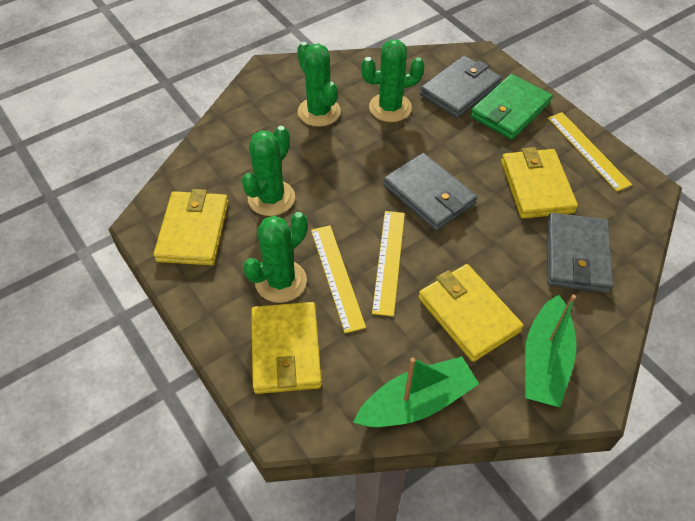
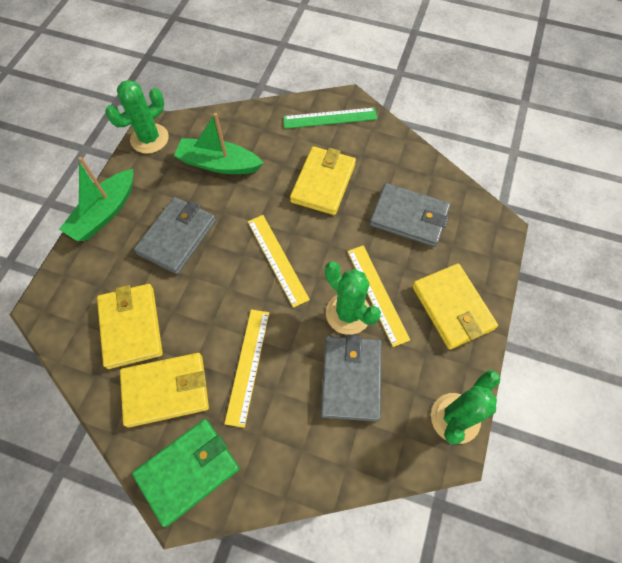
green cactus: [242,126,295,216] [243,212,307,303] [297,42,341,127] [361,39,425,122] = 4 -> [105,80,169,154] [325,261,381,335] [431,370,501,444] = 3
green ruler: none = 0 -> [283,107,377,129] = 1

